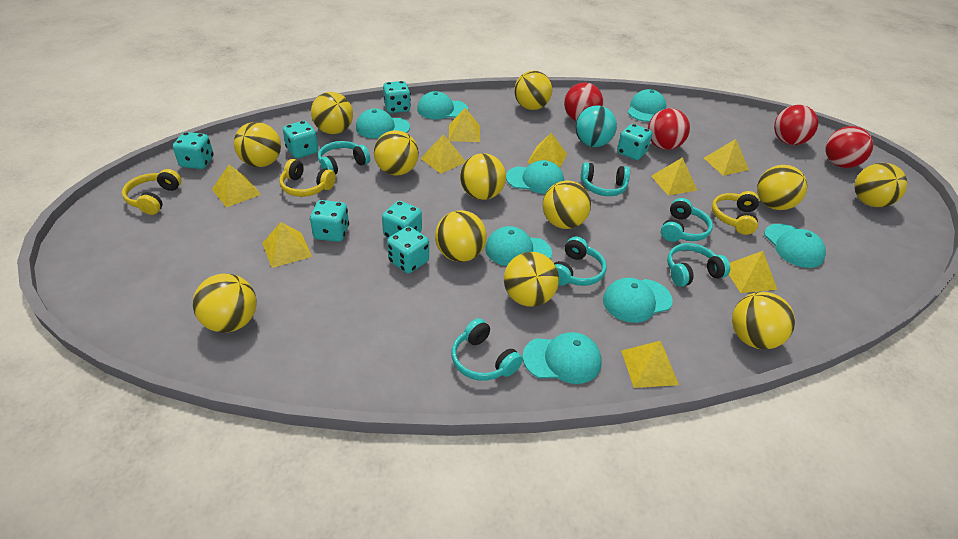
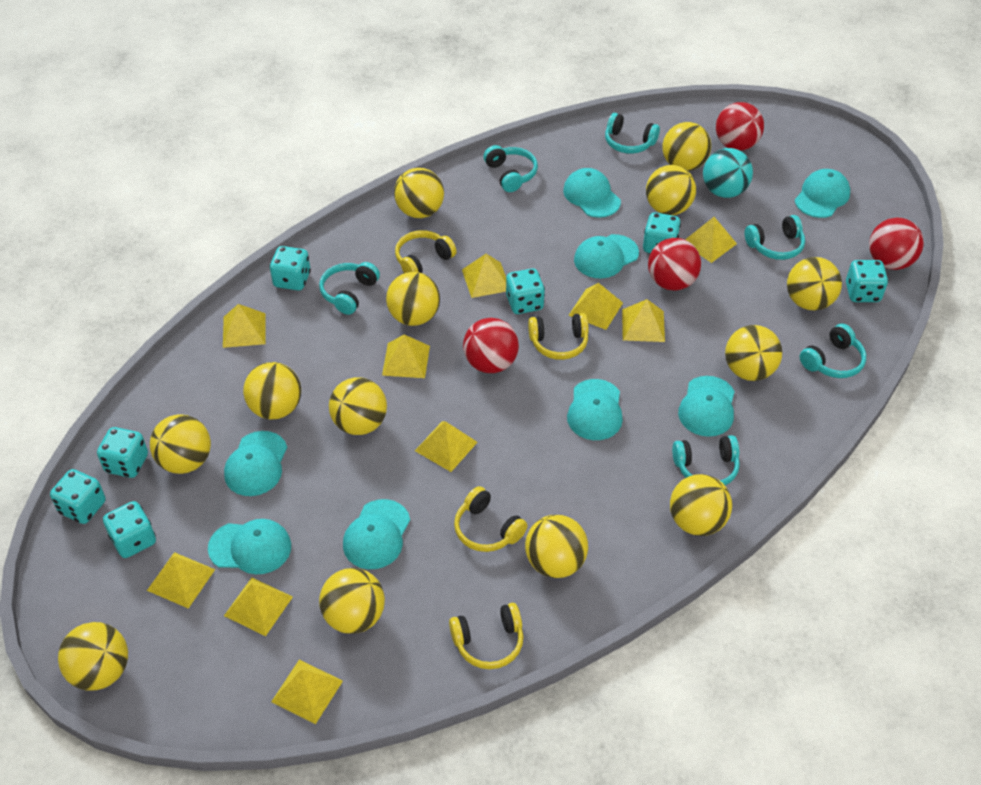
yellow ball: [193,273,257,333] [234,122,281,167] [311,92,353,134] [374,130,419,175] [435,210,486,262] [460,153,506,200] [504,252,559,307] [514,71,552,110] [543,181,591,229] [732,292,795,349] [757,165,807,210] [855,163,907,207] = 12 -> [58,622,128,690] [150,414,211,474] [243,362,301,419] [319,568,385,634] [329,377,387,435] [386,272,440,326] [394,168,444,218] [525,515,588,578] [646,165,696,215] [662,122,711,171] [670,474,732,536] [725,325,782,381] [787,257,842,311] = 13
yellow headphones: [122,169,181,215] [279,159,336,197] [712,191,759,235] = 3 -> [395,230,457,273] [449,603,523,669] [454,486,528,552] [528,313,589,360] = 4
yellow pyramid: [212,165,261,208] [262,222,312,268] [420,134,466,174] [449,108,480,142] [527,133,567,168] [621,341,679,388] [651,157,697,196] [704,139,749,176] [729,251,778,293] = 9 -> [147,552,215,609] [223,304,265,348] [224,578,293,636] [271,660,343,724] [382,334,430,378] [415,421,478,472] [462,254,506,298] [568,283,623,330] [622,299,665,342] [685,217,737,263] = 10

